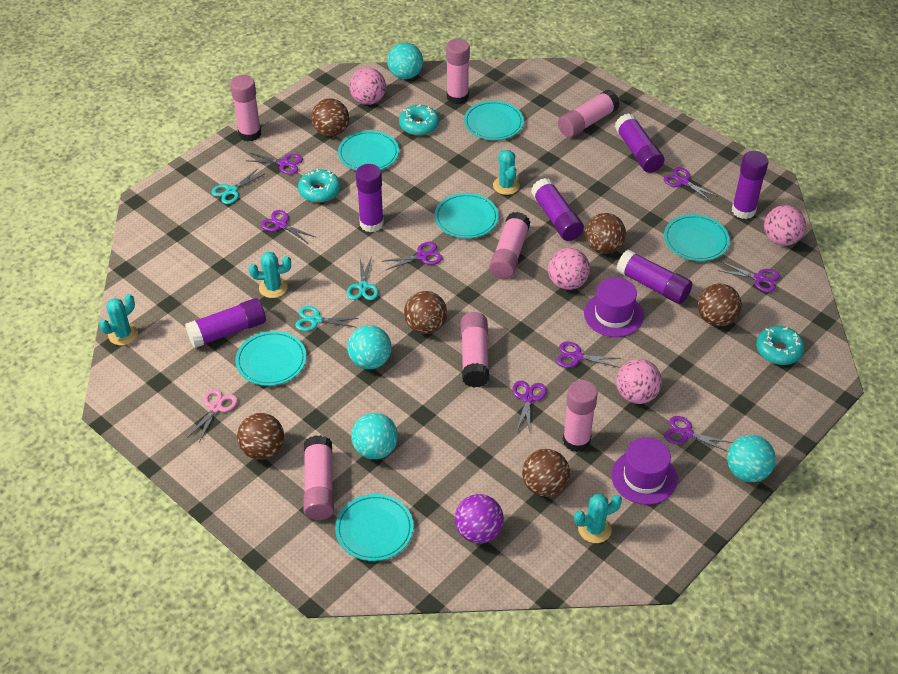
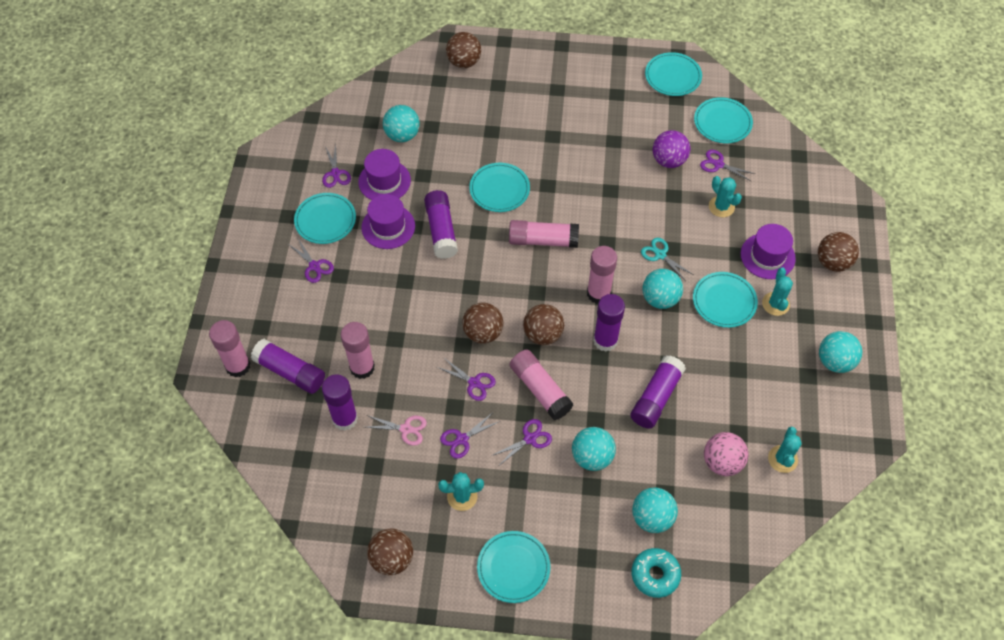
brown ball: [237,413,284,460] [311,99,349,137] [404,291,447,334] [522,449,570,497] [585,213,626,254] [698,284,742,327] = 6 -> [367,528,413,575] [446,32,481,68] [462,303,503,344] [523,304,564,345] [818,232,859,272] = 5
pink ball: [349,68,386,105] [548,248,590,290] [616,359,662,404] [764,205,806,246] = 4 -> [704,432,749,476] = 1
pink glue stick: [230,75,261,141] [303,435,334,520] [446,39,470,104] [461,312,489,387] [489,212,530,279] [558,89,620,138] [563,380,598,452] = 7 -> [209,320,251,377] [341,322,375,379] [509,220,579,248] [510,349,573,420] [587,246,617,304] = 5
purple glue stick: [185,298,266,348] [356,164,384,232] [531,178,584,241] [615,113,664,173] [616,249,692,304] [732,151,768,219] = 6 -> [251,339,325,394] [322,374,358,431] [424,190,458,259] [593,294,625,352] [630,355,686,429] = 5
purple hat: [584,277,644,337] [611,437,677,505] = 2 -> [358,149,411,200] [361,194,415,249] [741,224,796,279] = 3
purple scissors: [250,153,303,174] [261,210,315,243] [384,242,443,270] [513,381,547,433] [556,341,620,368] [664,167,718,202] [664,416,733,452] [717,262,780,292] = 8 -> [288,239,334,283] [322,145,351,188] [437,358,496,401] [440,413,500,459] [491,419,552,465] [700,150,755,182] = 6
turquoise ball: [347,325,391,369] [351,413,398,459] [387,43,423,79] [727,435,776,482] = 4 -> [383,105,420,142] [572,427,616,471] [632,487,678,533] [642,269,683,309] [819,331,862,373] = 5
turquoise donut: [298,169,340,203] [399,104,439,136] [756,326,805,365] = 3 -> [631,548,681,598] = 1
turquoise scissors: [211,170,264,204] [295,306,359,331] [346,257,379,300] = 3 -> [641,238,693,281] = 1

